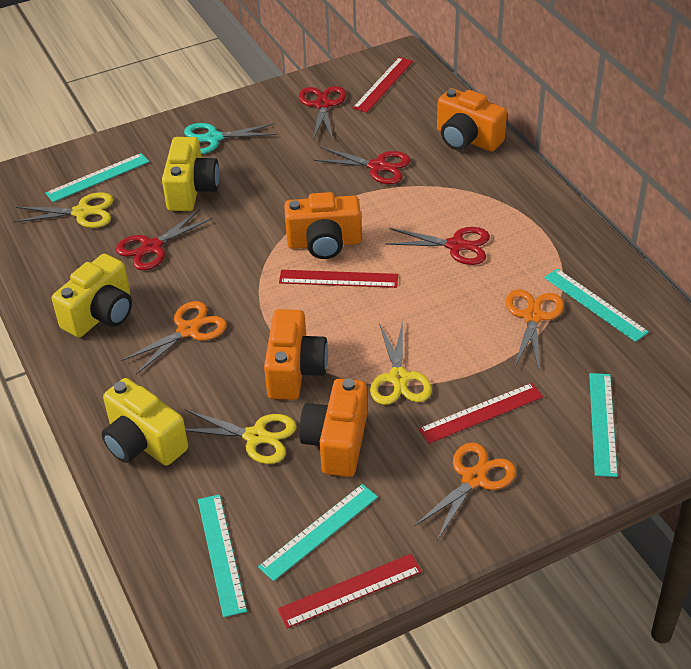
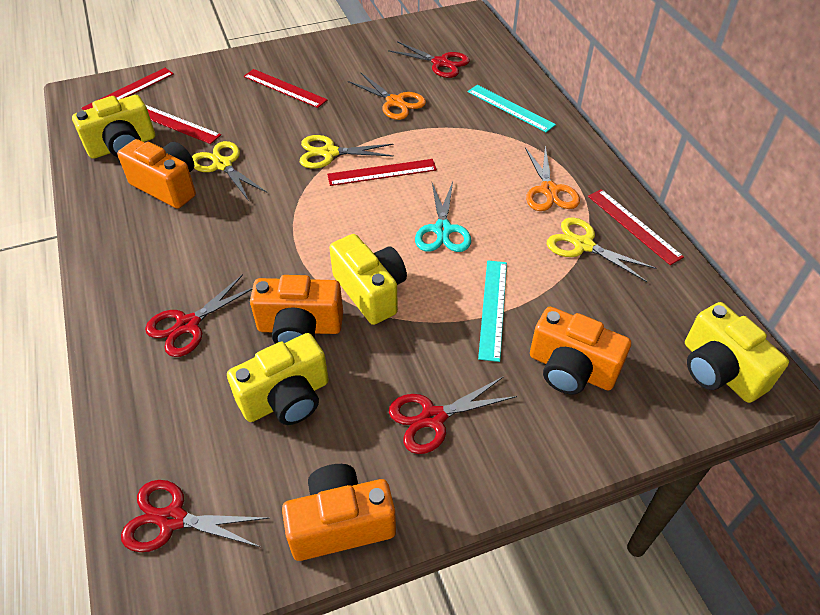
orange scissors: [121,301,227,374] [414,443,516,540] [506,289,564,369] = 3 -> [347,73,426,120] [525,146,580,211] = 2
red ruler: [277,554,422,628] [279,270,398,288] [353,57,413,113] [418,383,543,444] = 4 -> [82,68,174,110] [146,105,221,144] [244,69,328,108] [327,159,437,186] [588,189,684,265] = 5
turquoise ruler: [45,153,149,202] [198,494,247,617] [258,484,378,581] [544,268,649,342] [589,373,618,477] = 5 -> [468,85,556,132] [478,261,507,362] = 2
yellow camera: [52,254,132,338] [101,378,188,466] [162,137,219,211] = 3 -> [72,95,155,159] [227,333,329,425] [329,234,407,325] [685,302,789,403] = 4

